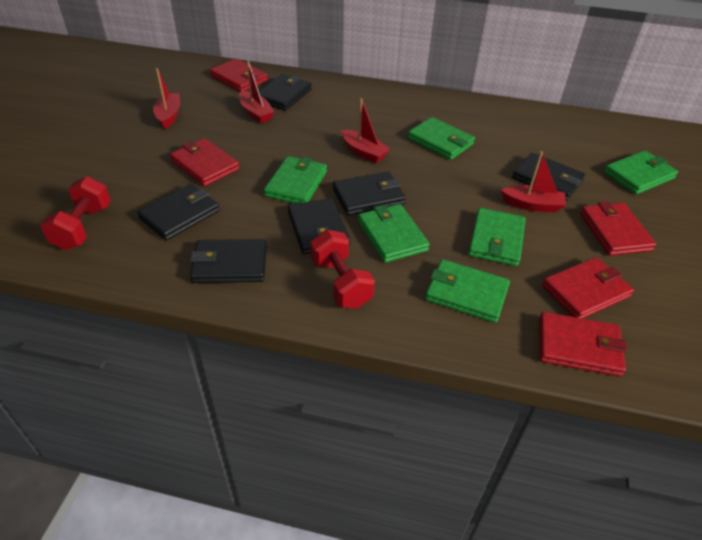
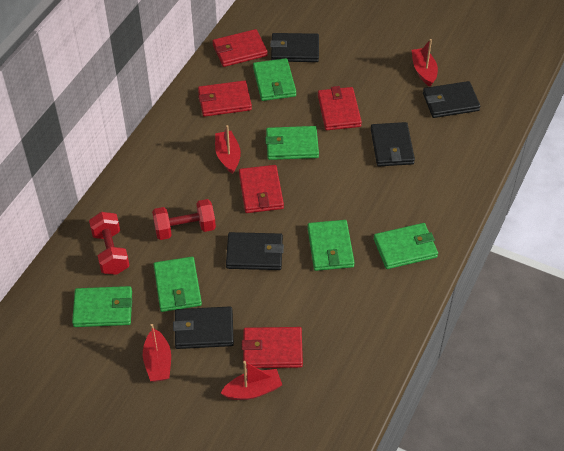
black wallet: [137,184,220,241] [190,239,267,283] [259,74,312,111] [288,198,350,254] [333,171,406,216] [512,153,585,201] = 6 -> [173,306,234,349] [226,232,284,270] [270,33,319,62] [371,122,415,167] [423,81,480,118] = 5

